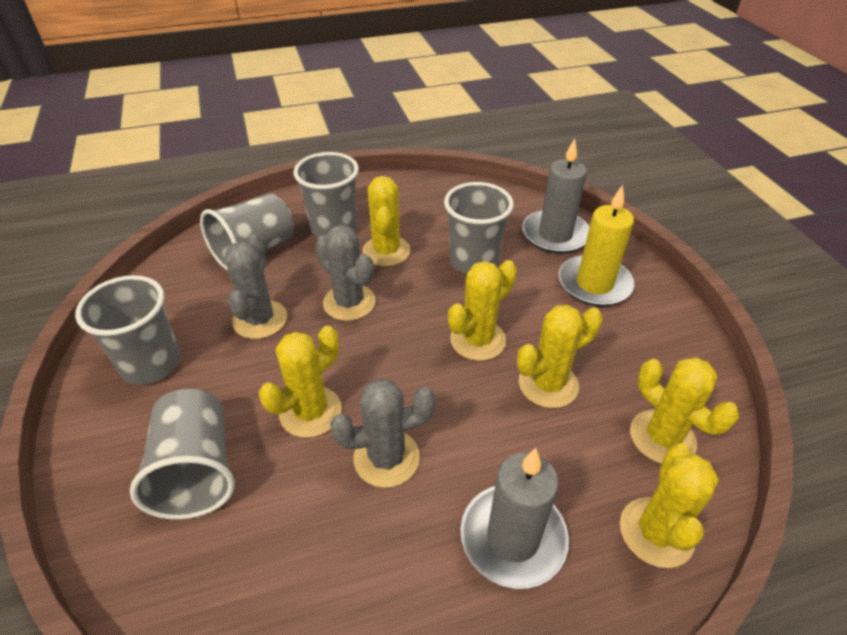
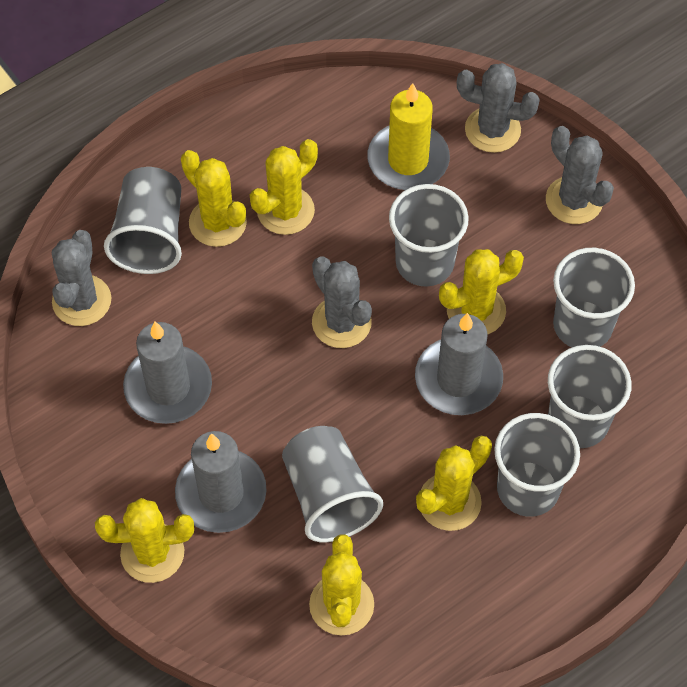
grey cactus: [225,234,287,339] [315,225,376,321] [330,378,436,488] = 3 -> [52,230,111,326] [312,257,372,348] [457,63,540,153] [546,126,614,224] = 4
grey candle: [460,448,569,589] [522,138,590,254] = 2 -> [123,322,212,424] [175,431,266,533] [415,313,503,415] = 3
grey cup: [75,275,180,385] [130,389,235,520] [200,194,294,270] [294,152,359,238] [444,182,514,274] = 5 -> [104,167,182,274] [282,426,383,542] [389,184,469,287] [494,413,580,517] [548,345,632,448] [553,248,635,348] = 6

